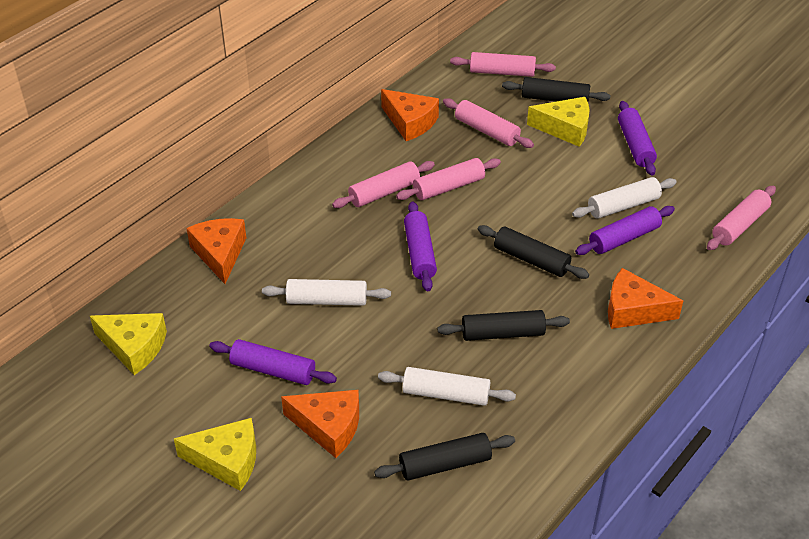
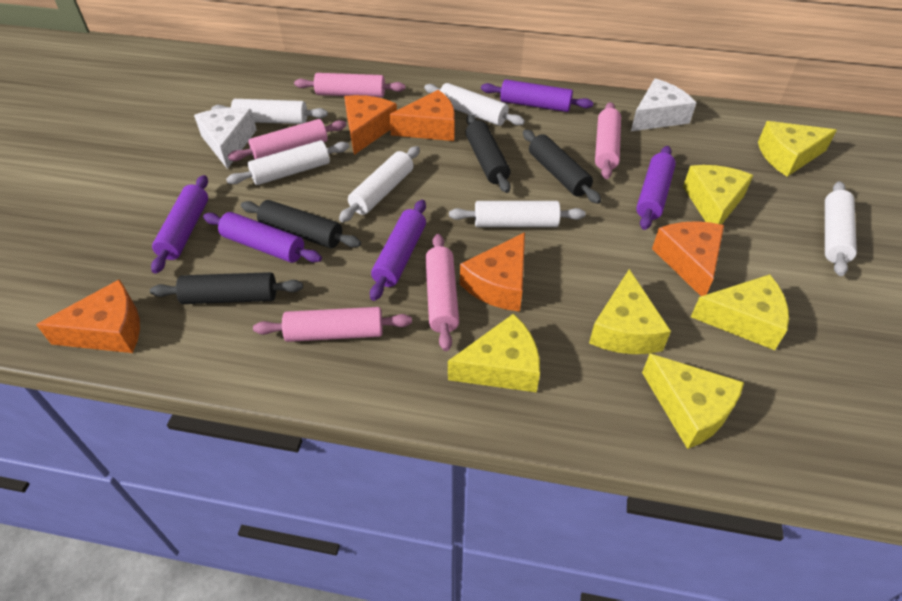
orange cheese: [186,218,246,284] [281,390,359,458] [381,89,439,141] [608,268,683,329] = 4 -> [36,279,140,353] [344,95,397,155] [389,90,455,141] [460,232,525,312] [652,221,724,296] = 5
purple rolling pin: [209,339,337,385] [404,201,437,291] [575,206,675,255] [618,101,657,176] = 4 -> [151,175,208,274] [203,212,322,263] [370,200,426,301] [481,79,594,112] [636,146,676,230] = 5
white cheese: none = 0 -> [194,108,257,169] [631,78,696,131] = 2
white rolling pin: [262,279,391,306] [378,367,516,406] [572,177,677,219] = 3 -> [211,99,328,124] [226,140,349,185] [339,146,420,222] [424,83,525,126] [449,201,586,227] [825,181,857,276] = 6
yellow cheese: [90,313,167,375] [174,418,256,491] [527,97,590,147] = 3 -> [448,313,540,393] [589,269,671,354] [642,354,744,449] [683,165,753,225] [691,274,789,350] [758,121,837,177] = 6

